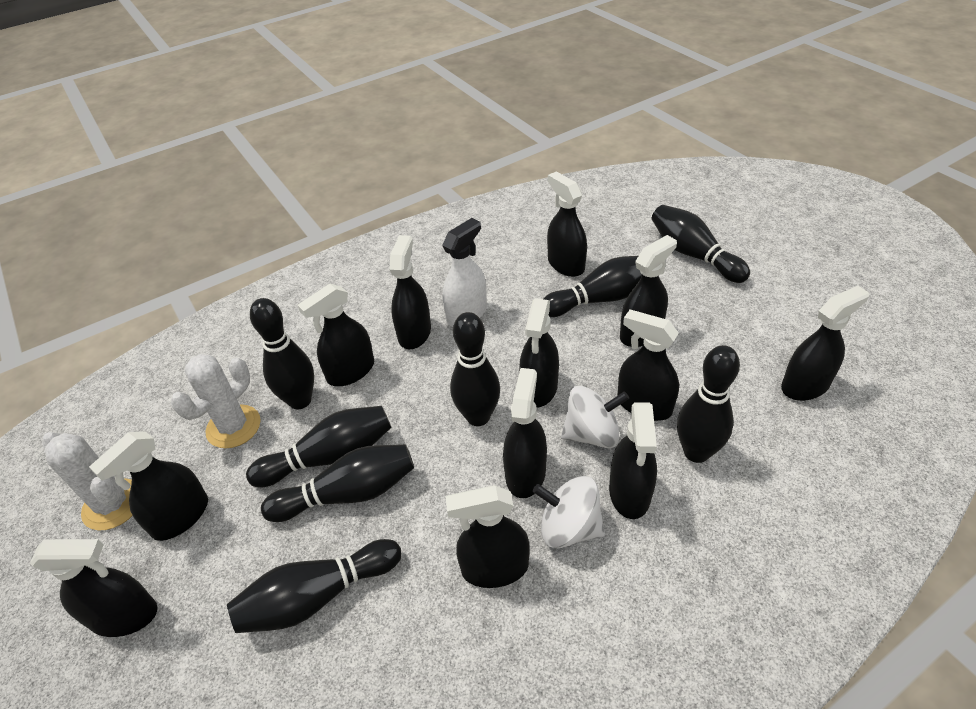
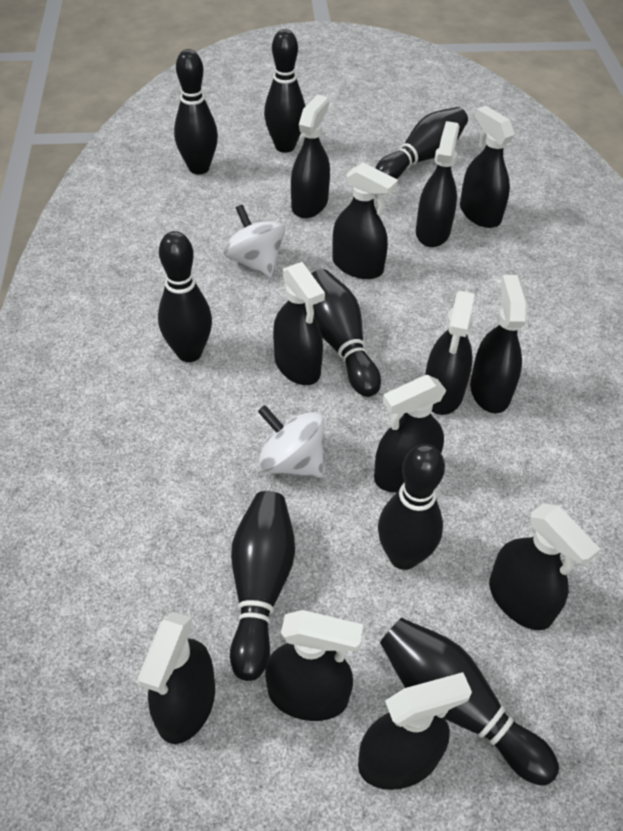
white cactus: [42,432,133,531] [171,354,261,448] = 2 -> none = 0
white spray bottle: [442,218,487,327] = 1 -> none = 0

